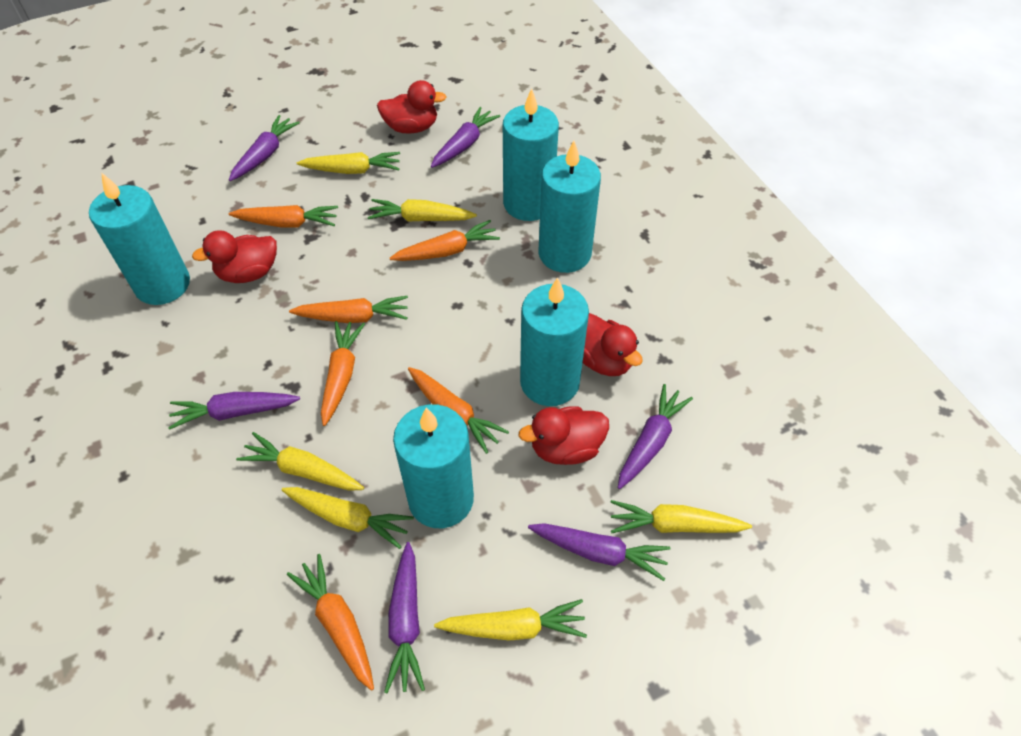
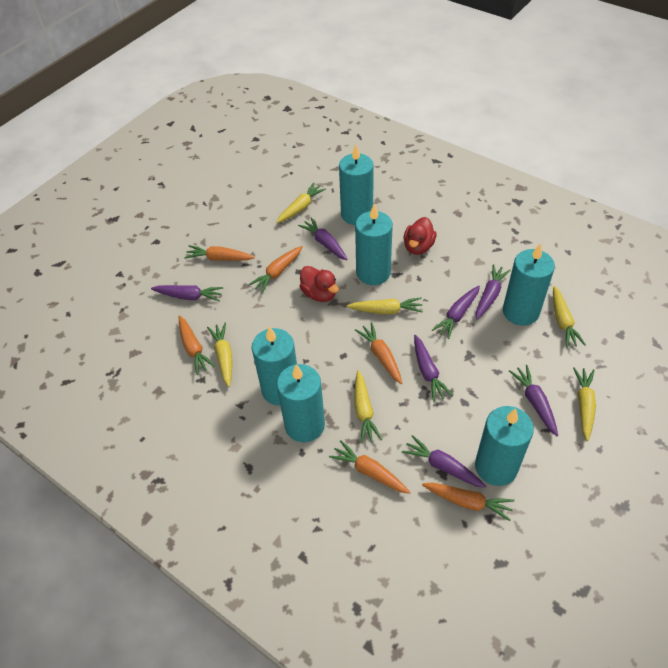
purple carrot: [168,392,300,430] [229,115,300,181] [384,542,425,693] [431,107,500,168] [528,523,671,581] [618,384,693,489] = 6 -> [151,285,223,302] [298,217,348,260] [402,435,486,488] [414,335,453,402] [432,286,480,339] [476,264,511,319] [509,365,558,436] = 7
red duck: [192,230,277,283] [377,80,446,134] [519,406,609,465] [583,313,643,376] = 4 -> [299,266,339,302] [403,217,436,255] = 2
turquoise candle: [89,172,190,305] [393,404,474,528] [503,88,559,221] [520,277,589,406] [538,141,601,273] = 5 -> [252,326,297,406] [277,364,325,442] [339,145,374,225] [355,204,393,285] [475,406,534,486] [503,243,555,326] = 6

